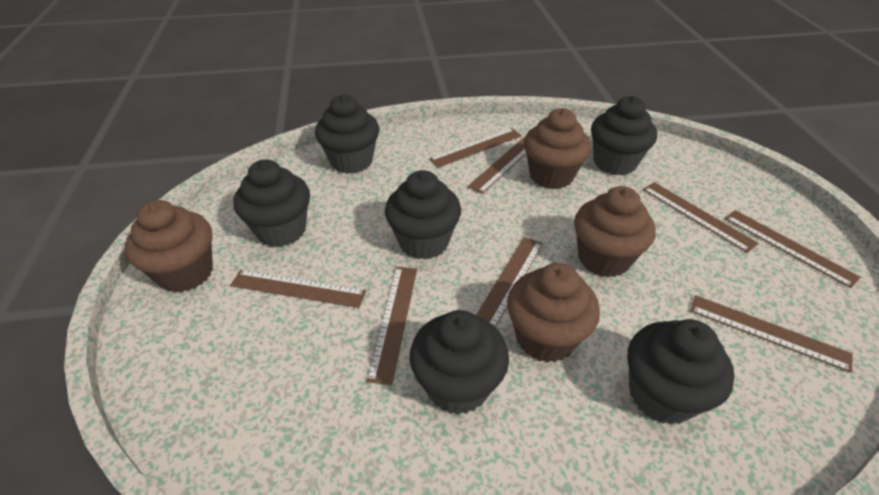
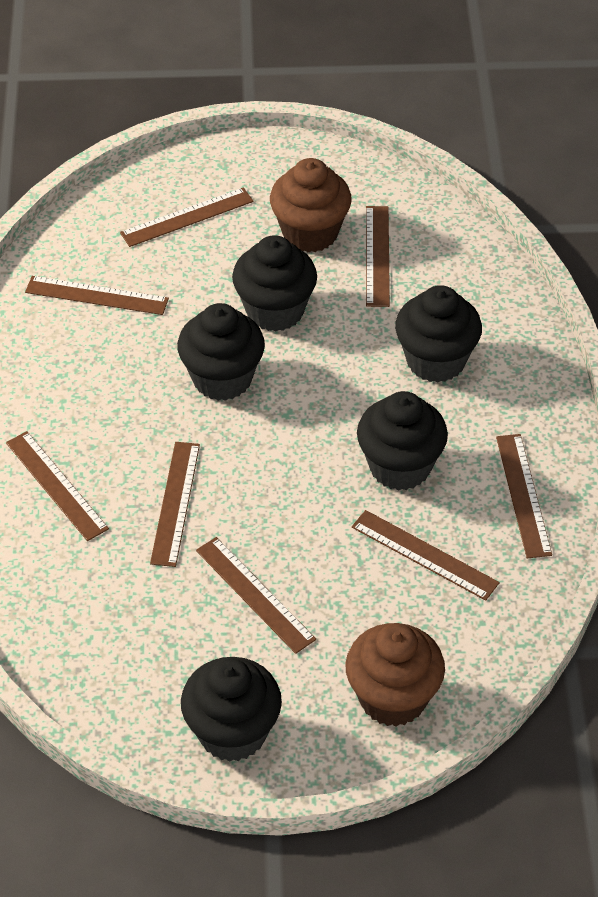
black cupcake: [234,159,310,247] [315,94,379,174] [385,170,461,260] [410,310,509,415] [591,96,657,175] [628,319,735,425] = 6 -> [177,303,265,401] [181,657,282,762] [232,235,317,331] [357,391,448,491] [395,285,482,383] = 5
brown cupcake: [125,200,213,293] [507,263,600,363] [524,108,591,189] [574,186,656,277] = 4 -> [270,158,352,252] [345,623,445,727] = 2

